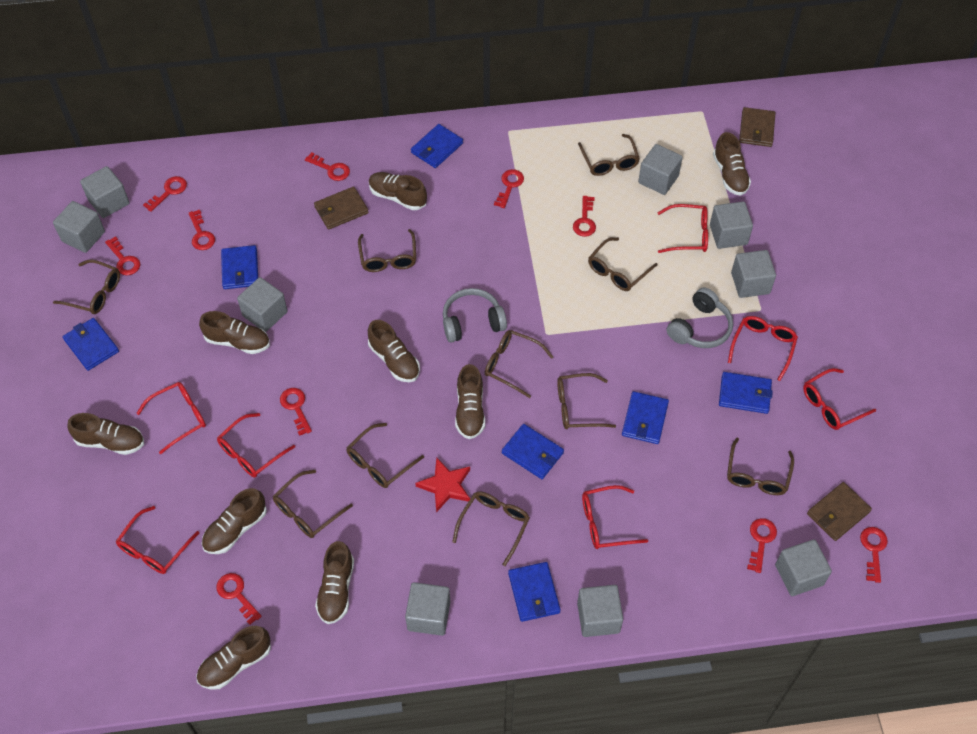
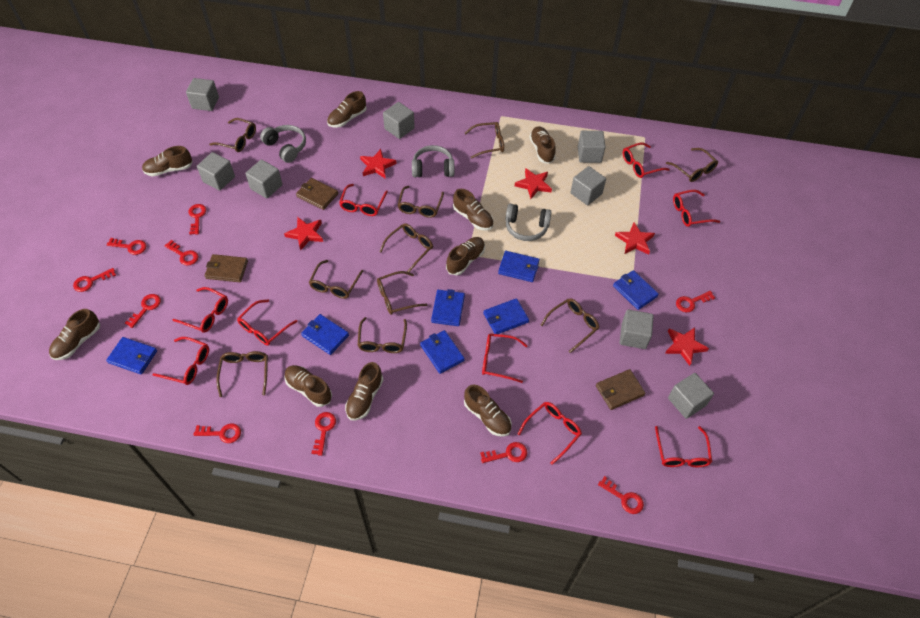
grey cube: [53,201,105,253] [80,166,129,218] [237,277,288,332] [405,582,450,636] [577,585,623,637] [638,144,683,195] [710,202,753,249] [731,250,776,298] [775,539,832,596] = 9 -> [186,78,219,111] [197,152,235,191] [245,160,283,198] [383,102,415,139] [571,166,606,205] [578,131,605,163] [620,310,654,349] [668,373,714,419] = 8
grey headphones: [443,288,507,343] [667,288,733,348] = 2 -> [260,125,306,163] [412,145,455,178] [505,204,552,241] = 3
red glasses: [116,506,199,574] [136,382,206,454] [217,413,295,478] [582,485,648,549] [657,204,708,253] [728,316,798,381] [803,368,876,430] = 7 -> [152,337,209,385] [173,287,228,333] [237,299,298,346] [339,184,388,216] [482,333,528,383] [518,402,582,465] [623,142,670,178] [655,426,712,467] [673,190,720,227] = 9
red star: [415,458,470,512] = 1 -> [284,217,323,251] [360,149,397,179] [515,168,552,199] [615,223,655,255] [665,327,709,366] = 5

